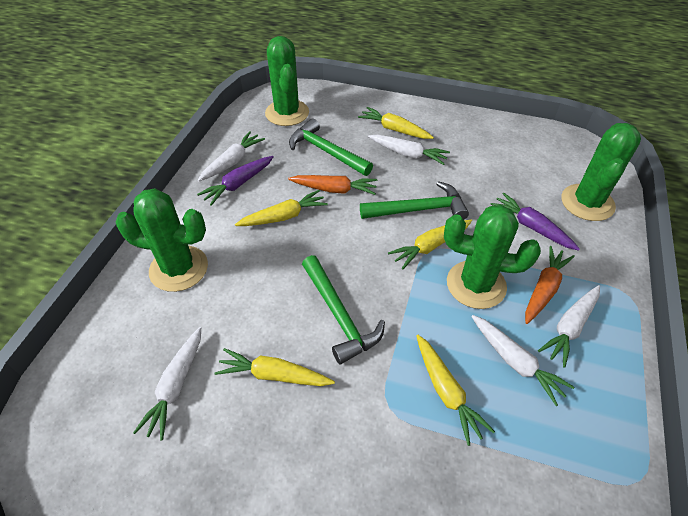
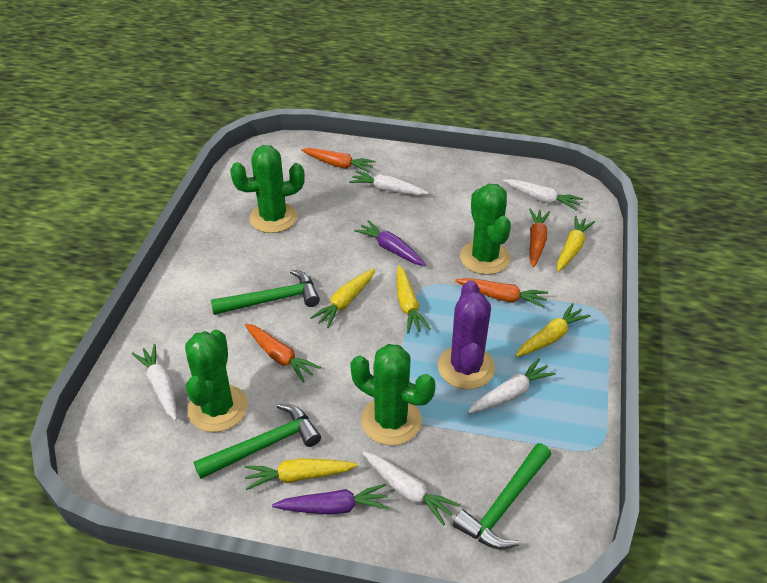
orange carrot: [288,175,377,195] [525,246,575,324] = 2 -> [245,324,321,383] [301,148,376,173] [456,278,548,308] [529,209,550,267] = 4
purple cactus: none = 0 -> [438,280,495,390] = 1

